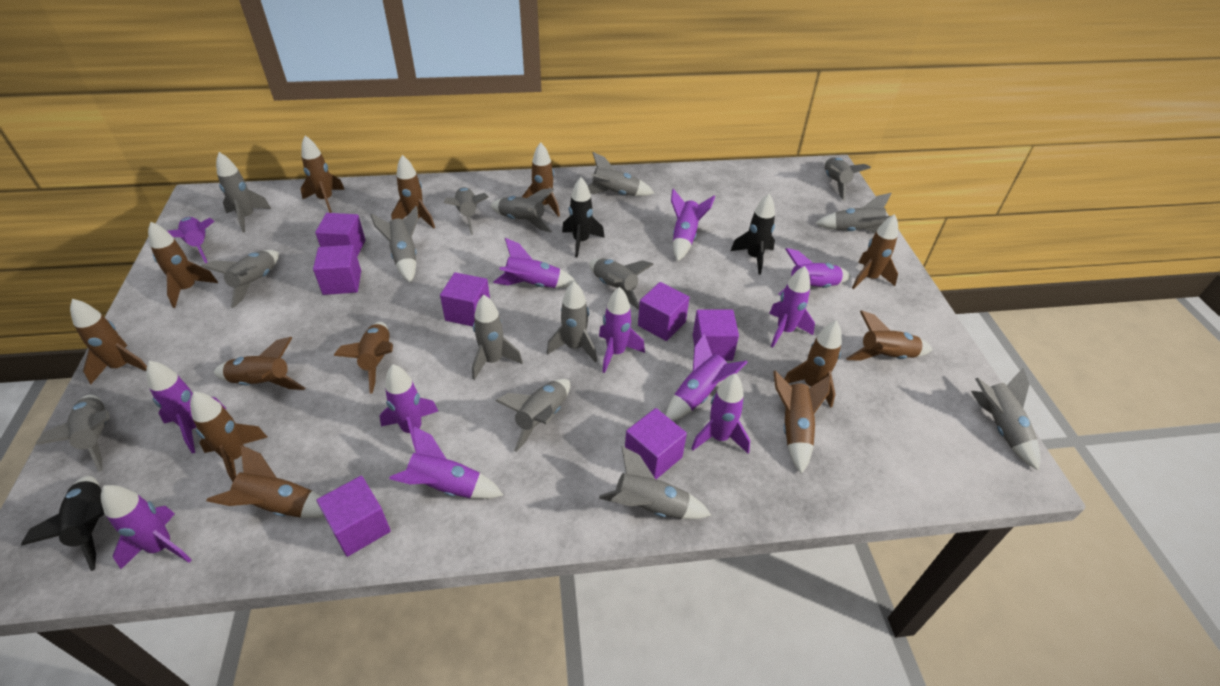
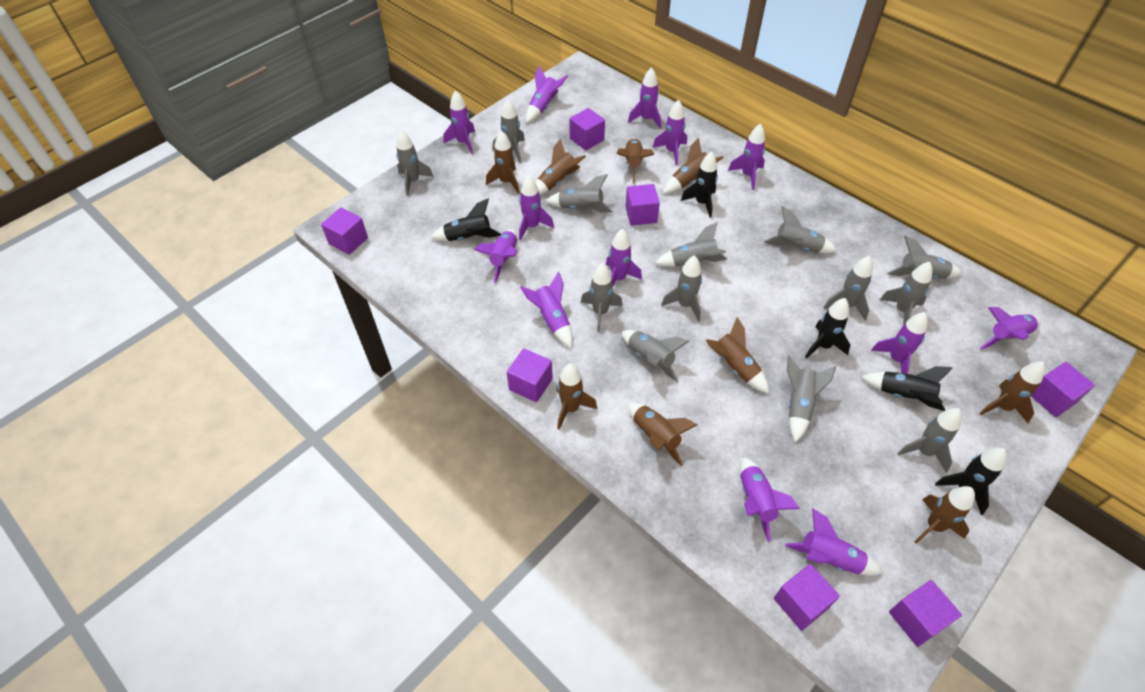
black rocket: [21,476,104,571] [562,177,605,258] [731,194,775,274] = 3 -> [430,198,501,241] [681,151,718,218] [805,298,850,359] [862,366,953,411] [935,448,1007,515] = 5
brown rocket: [70,299,147,384] [148,222,218,308] [190,391,267,482] [206,445,325,518] [213,337,305,390] [300,136,345,213] [333,322,393,393] [391,155,435,229] [522,142,560,217] [773,370,831,474] [784,321,842,408] [846,310,933,361] [852,214,898,289] = 13 -> [486,130,520,194] [535,138,586,195] [556,364,597,430] [617,138,655,184] [628,403,697,466] [663,138,724,194] [706,317,769,394] [914,486,975,544] [979,362,1045,423] = 9
grey rocket: [36,395,110,472] [201,250,279,308] [216,152,271,232] [370,206,418,283] [444,187,489,235] [472,295,523,380] [490,188,554,233] [495,379,570,452] [547,281,597,363] [588,152,654,196] [590,258,654,310] [599,446,711,519] [815,193,892,234] [825,157,871,201] [971,368,1040,470] = 15 -> [396,130,434,196] [492,99,525,163] [546,174,613,213] [581,263,623,332] [622,330,690,382] [654,222,727,267] [661,256,702,322] [764,206,837,253] [787,356,836,442] [823,256,873,320] [880,262,932,325] [887,236,962,279] [898,408,962,473] = 13
purple rocket: [101,485,191,569] [146,361,226,453] [167,217,214,263] [380,364,438,453] [389,426,503,499] [493,238,578,288] [599,287,645,373] [666,333,748,421] [671,189,715,261] [691,374,750,454] [769,266,815,348] [779,248,851,295] = 12 -> [444,90,475,154] [475,229,517,283] [519,175,554,241] [520,271,573,348] [526,66,568,123] [606,229,642,288] [628,67,661,129] [653,100,687,165] [728,123,765,190] [740,457,800,542] [785,508,883,576] [871,312,928,374] [980,307,1041,350] = 13

